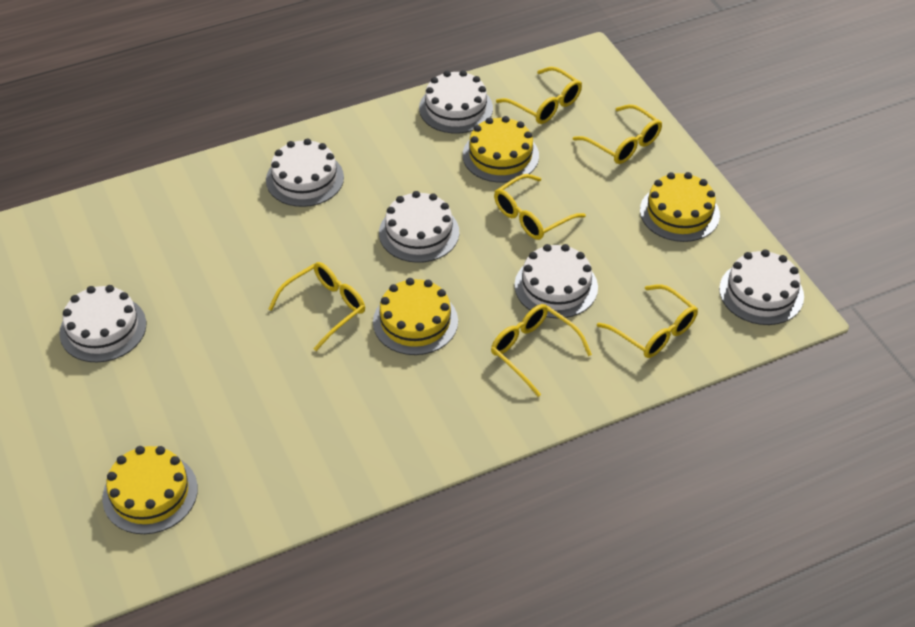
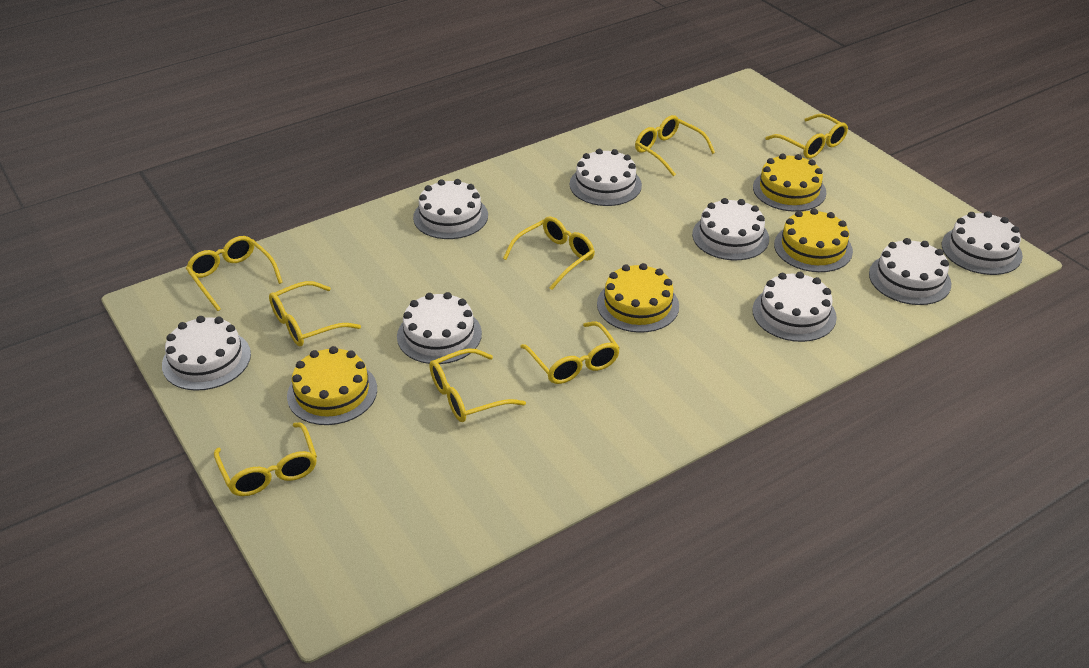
white cake: [59,285,146,363] [266,138,344,207] [379,191,459,263] [419,70,493,134] [514,244,598,318] [719,249,804,325] = 6 -> [162,316,251,391] [397,292,482,364] [413,179,488,239] [570,149,642,206] [692,198,769,260] [752,272,837,342] [869,238,952,305] [942,211,1023,275] = 8
yellow glasses: [268,262,365,351] [491,304,592,397] [494,174,586,240] [496,67,582,124] [573,104,662,164] [597,284,698,358] = 6 -> [186,236,283,311] [214,422,317,496] [269,281,361,347] [429,348,526,422] [503,217,595,290] [520,321,620,384] [635,115,715,177] [765,114,848,159] = 8

